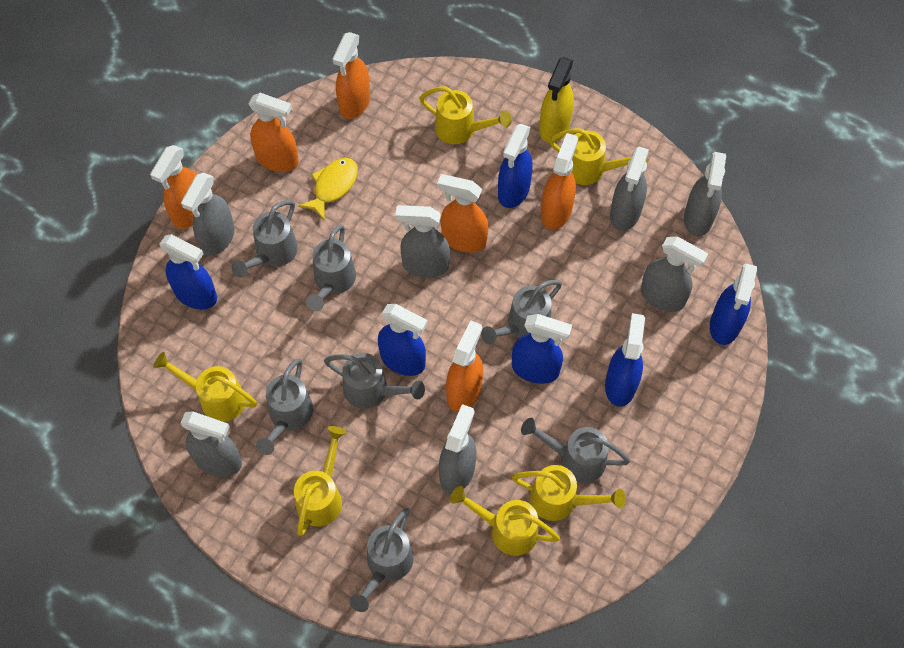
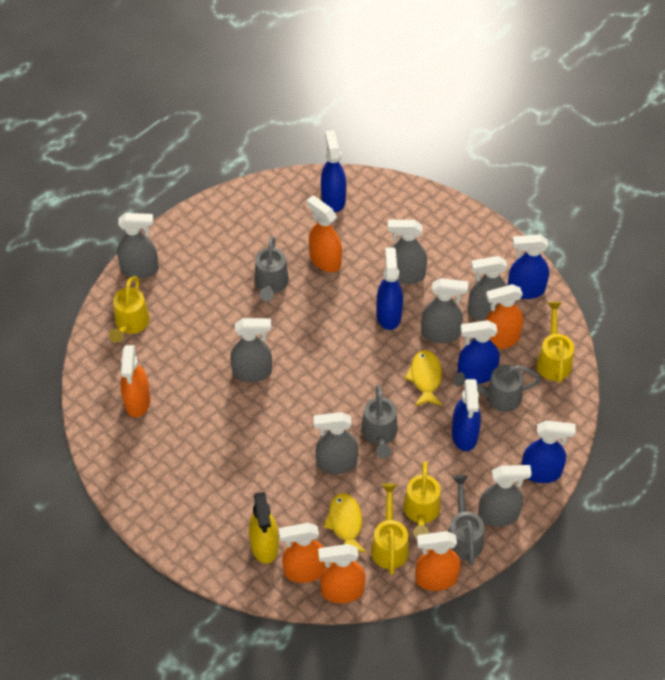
grey watering can: [231,200,298,278] [256,359,313,455] [306,225,356,311] [324,353,425,409] [350,508,414,612] [481,280,562,344] [521,418,630,483] = 7 -> [255,236,289,301] [361,384,398,458] [448,475,484,566] [454,365,541,412] = 4
yellow fish: [298,158,358,221] = 1 -> [323,493,367,553] [404,350,442,406] = 2
yellow watering can: [153,352,257,422] [294,426,346,536] [419,86,512,144] [450,486,560,556] [512,465,626,521] [549,128,648,185] = 6 -> [109,276,150,343] [371,483,409,575] [403,461,441,538] [536,302,574,383] = 4

